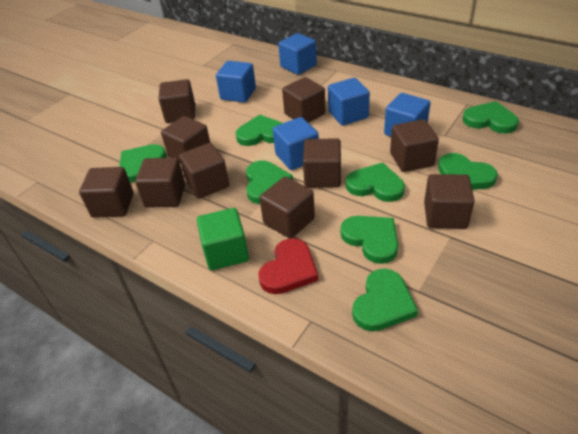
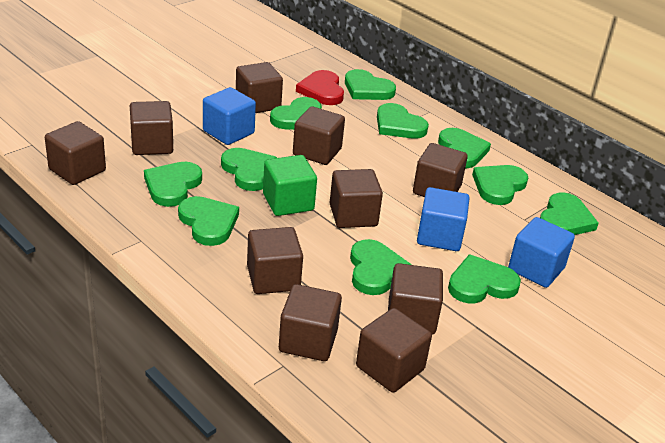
blue cube: [216,61,256,103] [273,117,319,170] [278,33,317,75] [328,78,370,126] [384,93,430,137] = 5 -> [203,87,256,145] [417,187,470,251] [508,217,575,288] = 3
green heart: [119,144,167,182] [235,115,283,146] [246,160,293,204] [341,216,398,264] [346,162,405,202] [352,269,418,331] [438,153,498,190] [463,101,519,133] = 8 -> [144,162,202,207] [178,196,239,246] [221,148,277,191] [270,97,322,130] [345,69,396,100] [350,239,412,295] [377,103,429,139] [438,128,491,169] [448,254,521,303] [472,165,528,205] [540,193,599,235] = 11

